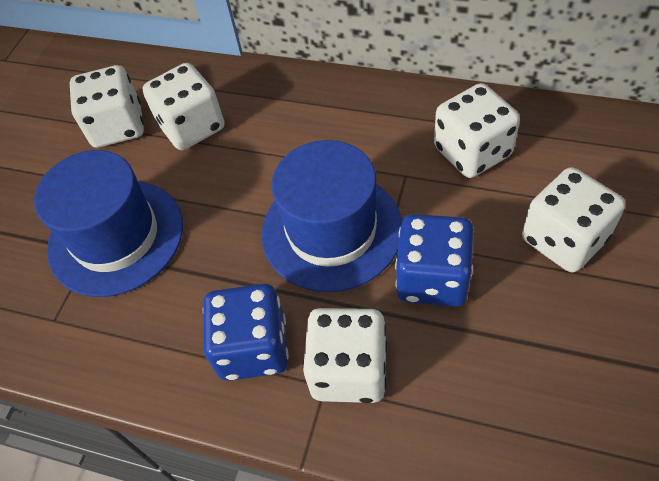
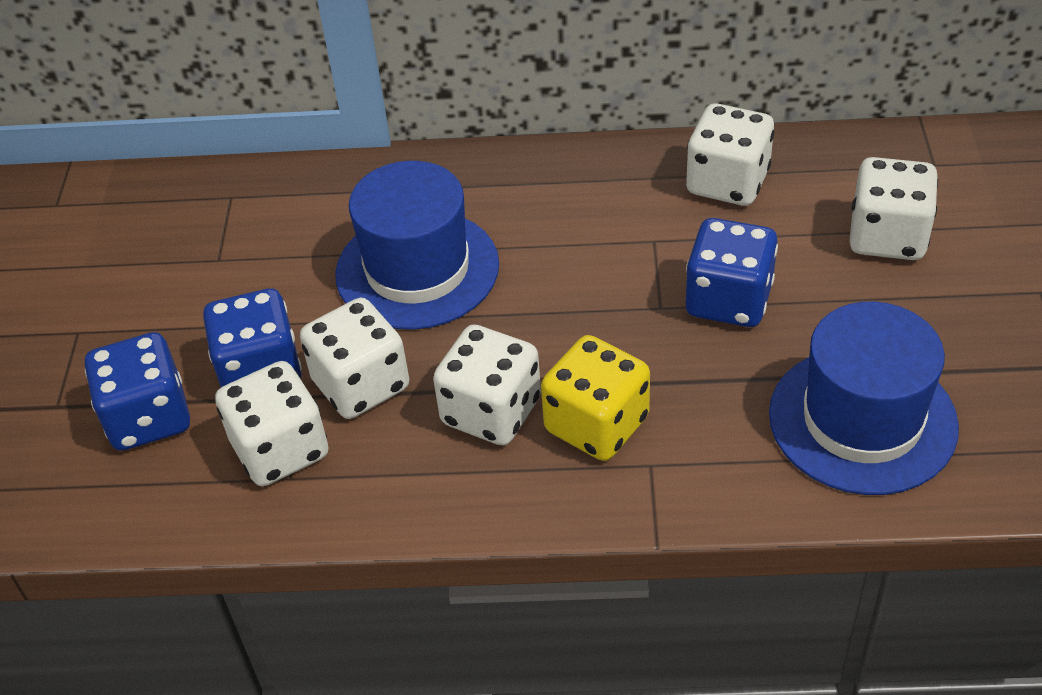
blue dice: [203,284,289,381] [395,214,474,307] = 2 -> [85,332,190,451] [203,288,302,387] [685,218,778,327] = 3
yellow dice: none = 0 -> [541,335,650,461] = 1

